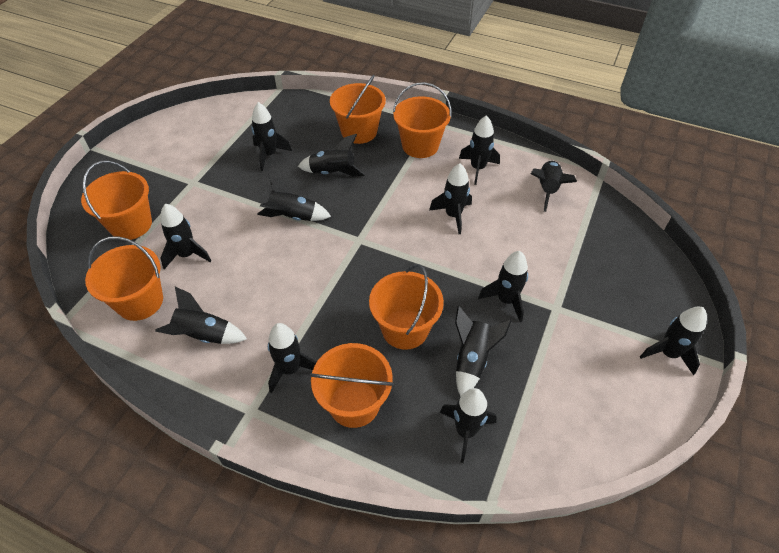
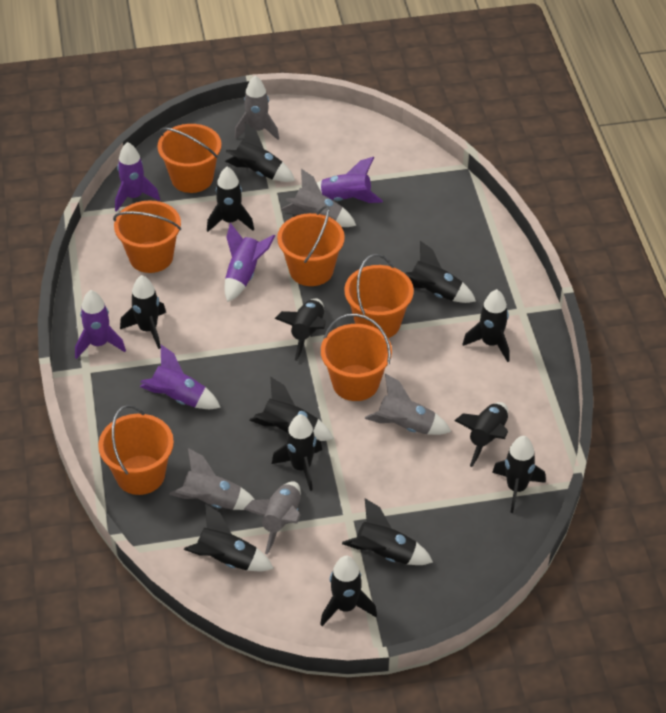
grey rocket: none = 0 -> [169,448,255,510] [234,76,279,140] [244,481,301,554] [282,169,356,227] [365,374,451,435] = 5
purple rocket: none = 0 -> [75,290,126,359] [115,142,160,212] [140,345,221,409] [225,223,275,302] [317,157,383,203] = 5

